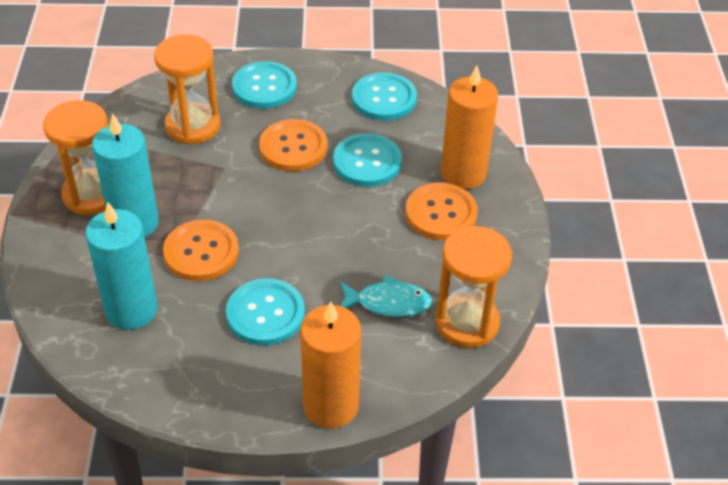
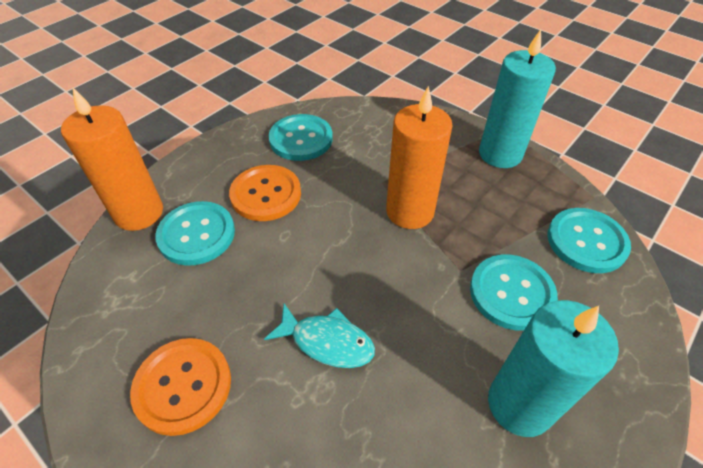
orange button: [163,220,239,281] [259,119,327,171] [405,183,478,240] = 3 -> [130,338,231,436] [229,165,301,221] = 2
orange hourglass: [43,100,108,215] [154,35,220,145] [435,226,512,348] = 3 -> none = 0

